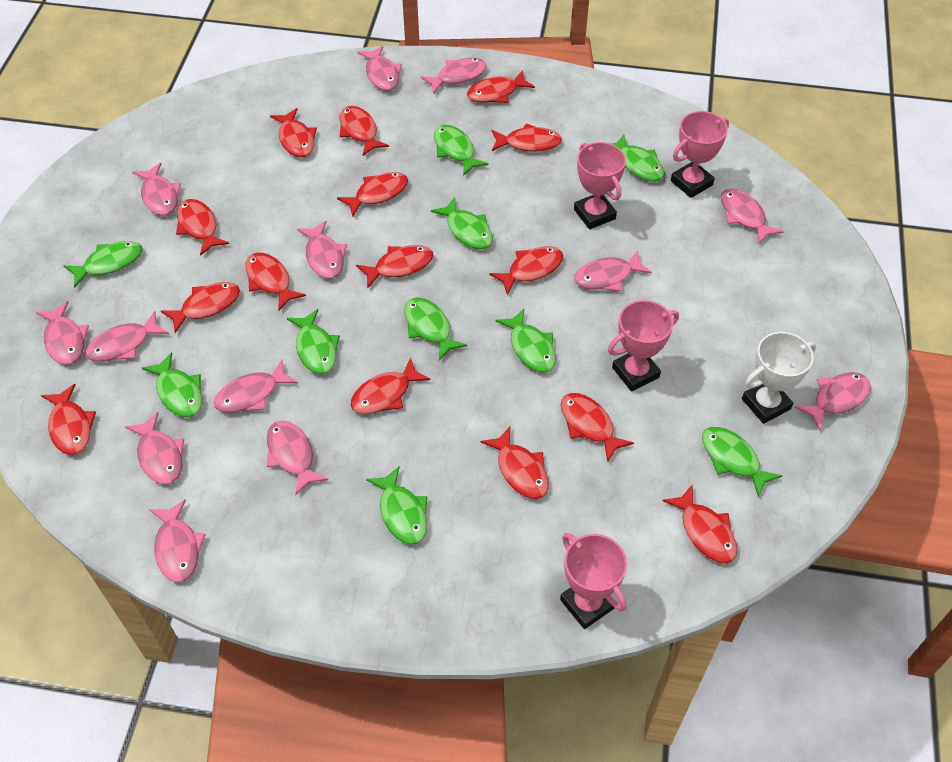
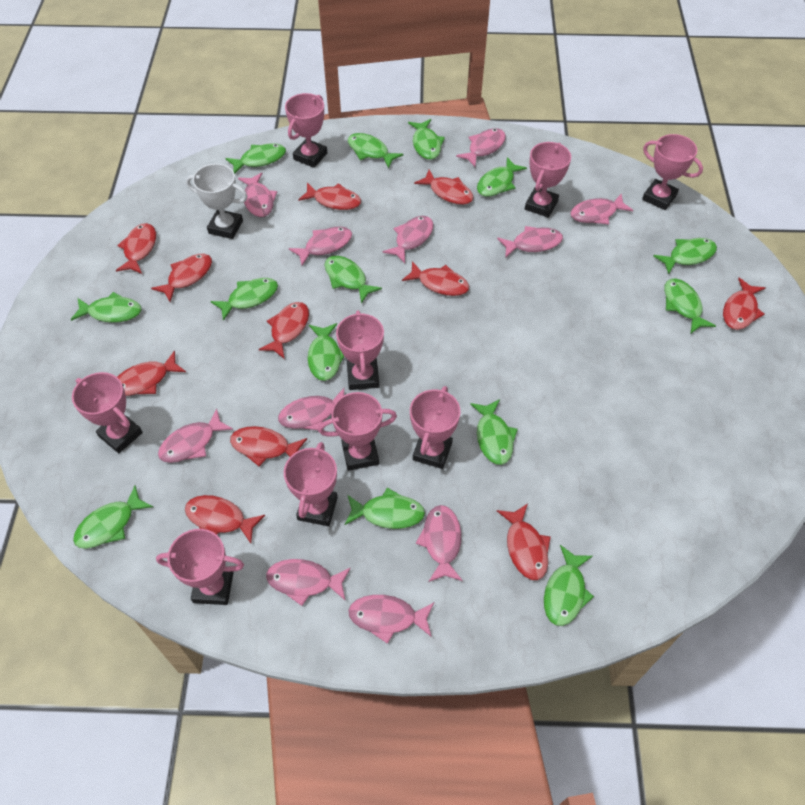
green fish: [64,241,142,288] [142,352,202,417] [287,309,340,374] [366,466,427,545] [404,297,467,361] [431,197,493,249] [434,125,489,176] [496,309,556,373] [612,134,665,182] [702,427,782,497] = 10 -> [71,292,141,323] [73,485,153,549] [211,278,278,321] [225,143,286,174] [308,323,345,381] [324,256,382,304] [344,488,425,529] [348,133,403,169] [408,119,445,160] [470,399,518,465] [477,157,527,196] [544,545,594,626] [653,238,717,274] [664,279,716,333] = 14
pink fish: [36,301,89,365] [86,311,169,362] [125,412,184,485] [132,163,181,216] [149,499,206,582] [214,360,298,413] [267,420,328,496] [297,221,347,279] [357,46,402,91] [420,58,487,94] [574,250,652,291] [721,189,784,244] [795,372,871,430] = 13 -> [158,409,233,463] [238,172,277,217] [266,559,351,606] [278,388,344,430] [289,227,352,265] [348,595,434,644] [383,216,433,263] [416,505,463,582] [456,128,506,167] [497,226,563,258] [570,194,633,225] = 11
pink trophy: [560,533,627,629] [574,142,626,229] [608,300,679,392] [671,111,729,198] = 4 -> [72,372,143,453] [156,529,244,605] [284,442,338,526] [285,93,327,168] [318,392,397,471] [336,310,384,390] [410,386,460,469] [525,142,571,218] [642,134,703,210] = 9
red fish: [41,384,96,455] [161,282,240,333] [176,199,229,256] [245,253,306,311] [270,108,317,157] [337,172,408,216] [339,106,389,156] [350,357,431,414] [356,245,433,288] [467,70,535,103] [480,427,549,499] [489,246,563,295] [491,123,562,152] [561,393,634,463] [662,485,737,563] = 15 -> [116,223,156,274] [117,351,186,396] [151,254,212,302] [185,495,265,543] [230,426,307,466] [259,302,309,359] [298,183,361,210] [402,261,469,296] [414,170,473,205] [497,504,551,580] [723,278,765,330] = 11

